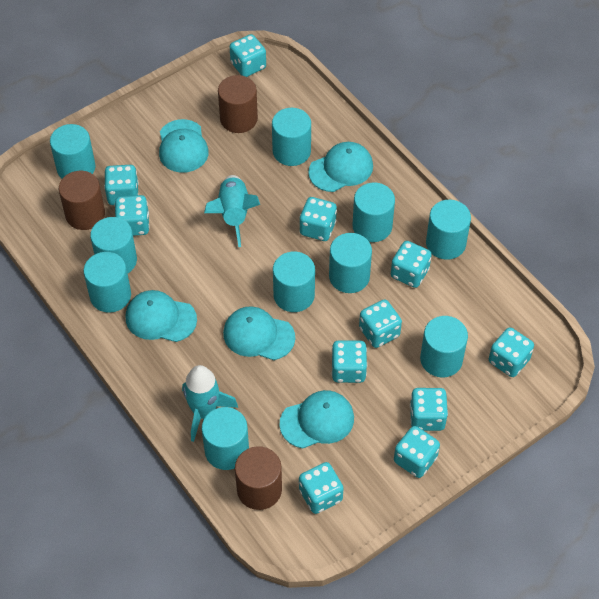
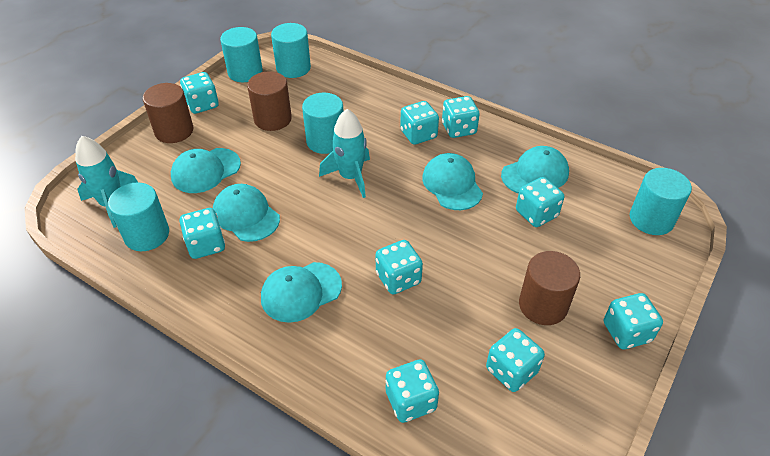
turquoise cylinder: [50,124,95,178] [83,252,131,313] [90,217,137,273] [202,407,249,470] [272,108,311,166] [273,252,315,312] [329,233,372,293] [352,183,395,242] [420,316,468,378] [426,200,471,260] = 10 -> [108,182,169,251] [220,27,263,82] [271,23,311,78] [302,93,344,154] [630,168,692,235] = 5
turquoise dice: [104,165,139,205] [115,195,150,236] [230,34,266,77] [299,197,337,241] [299,462,344,514] [332,340,367,383] [359,299,402,348] [391,241,432,288] [394,426,440,478] [410,388,448,431] [489,327,534,377] = 11 -> [179,208,225,259] [180,72,219,114] [376,240,423,294] [386,359,439,423] [400,101,439,145] [442,96,480,138] [486,328,545,392] [516,177,564,227] [604,293,663,349] = 9

